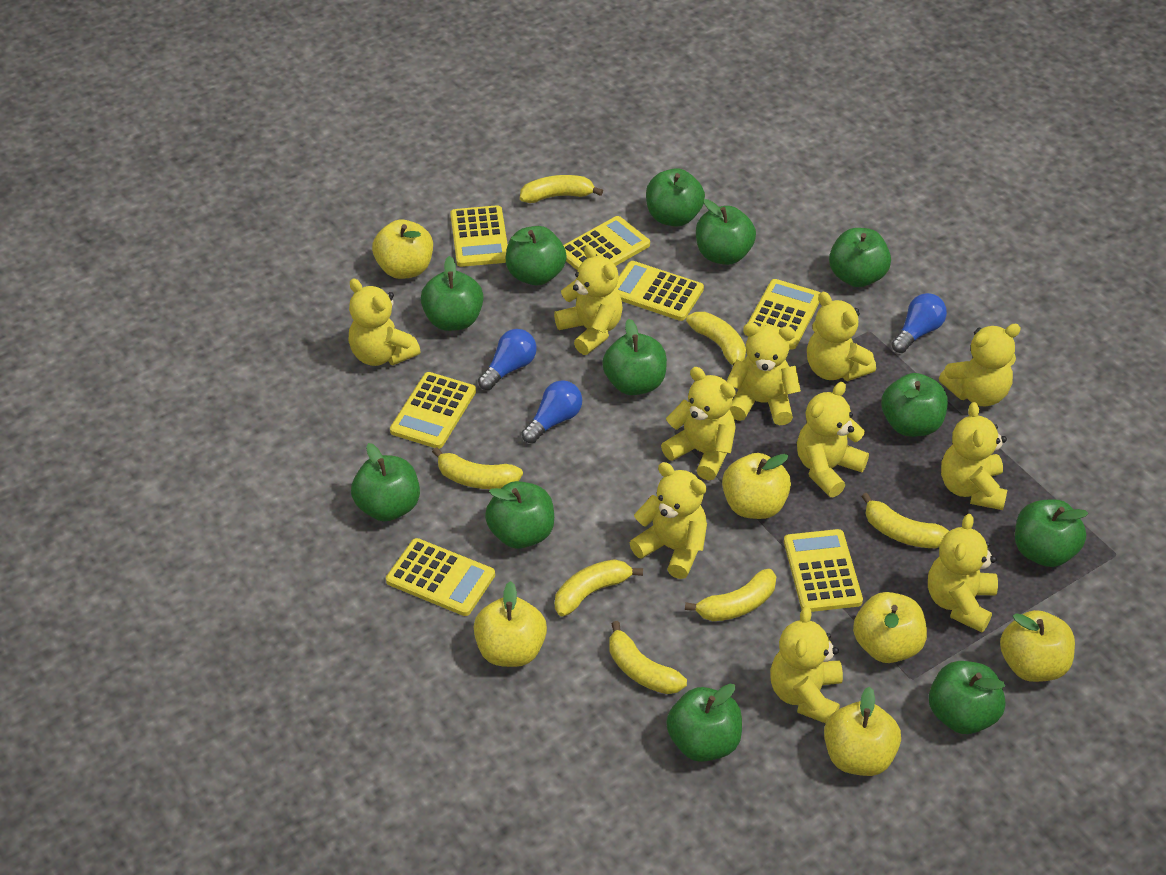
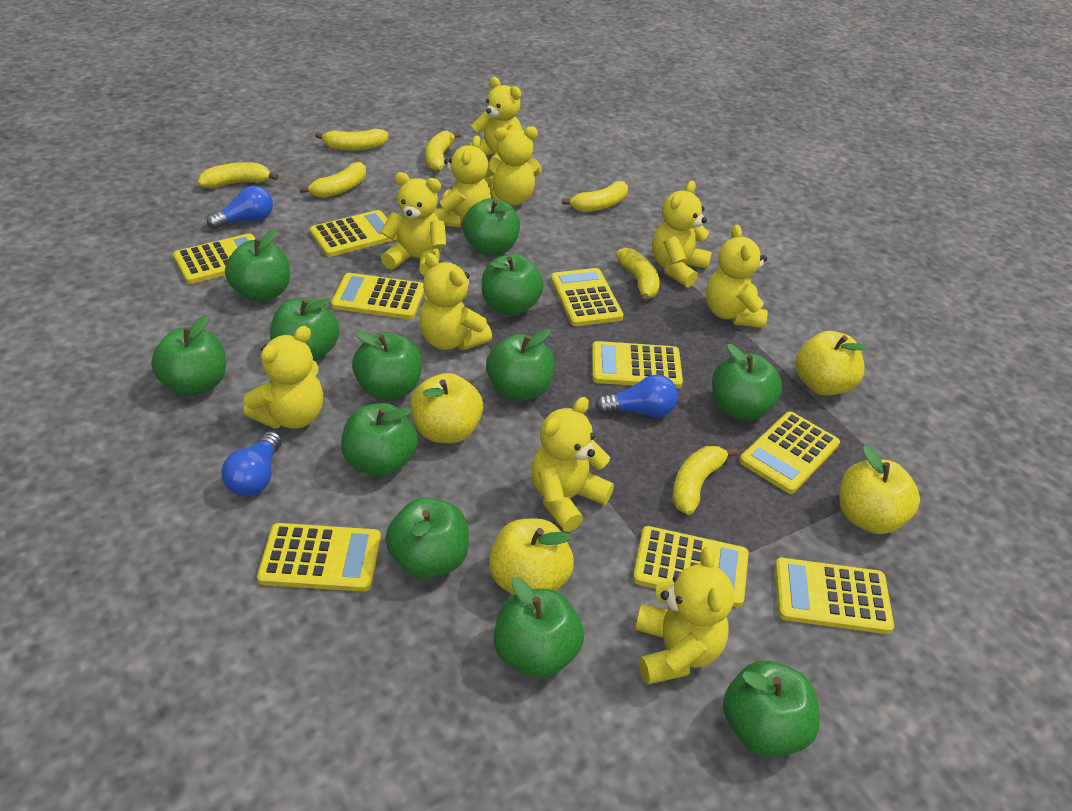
yellow apple: [372,219,433,279] [474,581,547,667] [722,453,791,519] [824,686,901,776] [853,592,927,663] [1000,610,1075,682] = 6 -> [410,373,483,443] [489,519,574,595] [795,331,868,396] [839,446,920,534] = 4
yellow calculator: [386,538,495,616] [390,372,476,449] [450,205,508,267] [563,216,650,271] [616,261,704,321] [744,279,820,349] [784,529,863,612] = 7 -> [173,233,255,284] [257,523,381,592] [310,210,397,257] [331,273,424,319] [551,268,624,326] [592,341,683,388] [633,526,749,607] [739,412,840,494] [775,558,894,634] = 9
yellow teddy bear: [348,279,421,366] [554,245,623,355] [630,462,707,579] [661,367,736,481] [726,323,801,425] [770,606,843,723] [797,382,869,497] [807,292,876,381] [928,514,998,632] [939,324,1021,407] [941,402,1007,510] = 11 -> [243,326,323,429] [380,172,447,276] [419,253,492,350] [434,136,491,227] [467,77,522,162] [483,126,542,205] [531,397,614,532] [635,547,734,685] [652,181,712,288] [706,225,768,328] = 10

